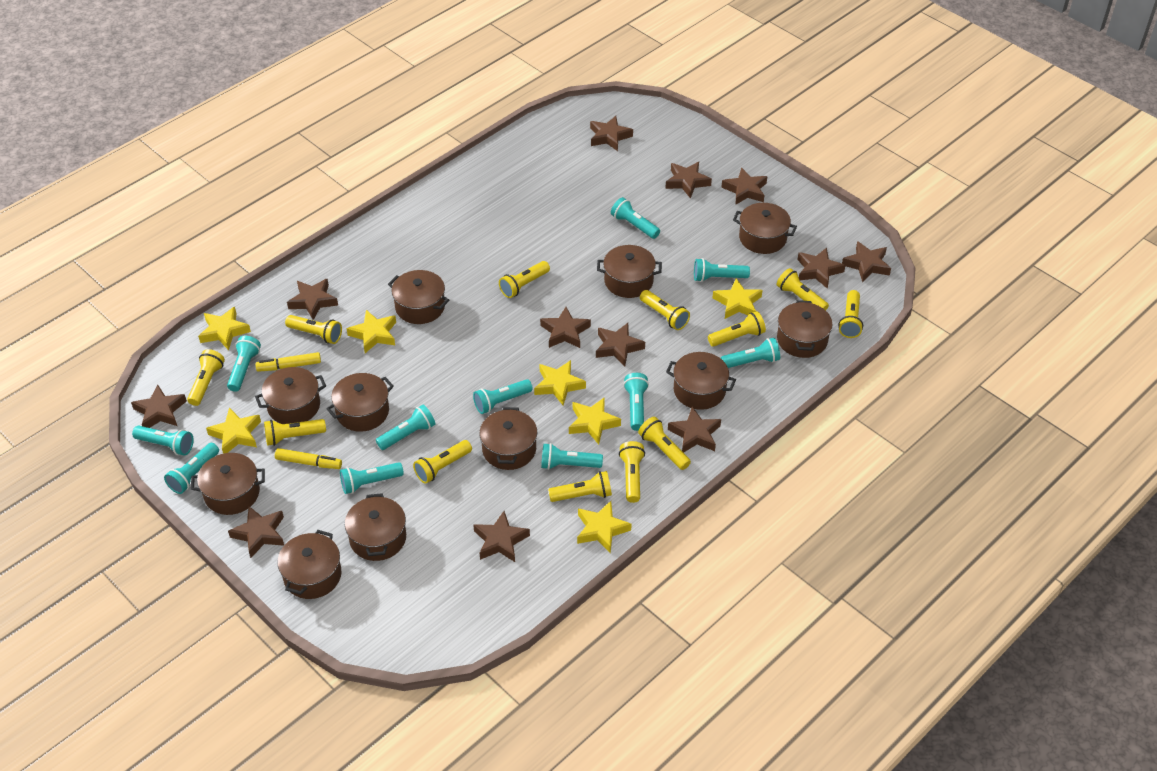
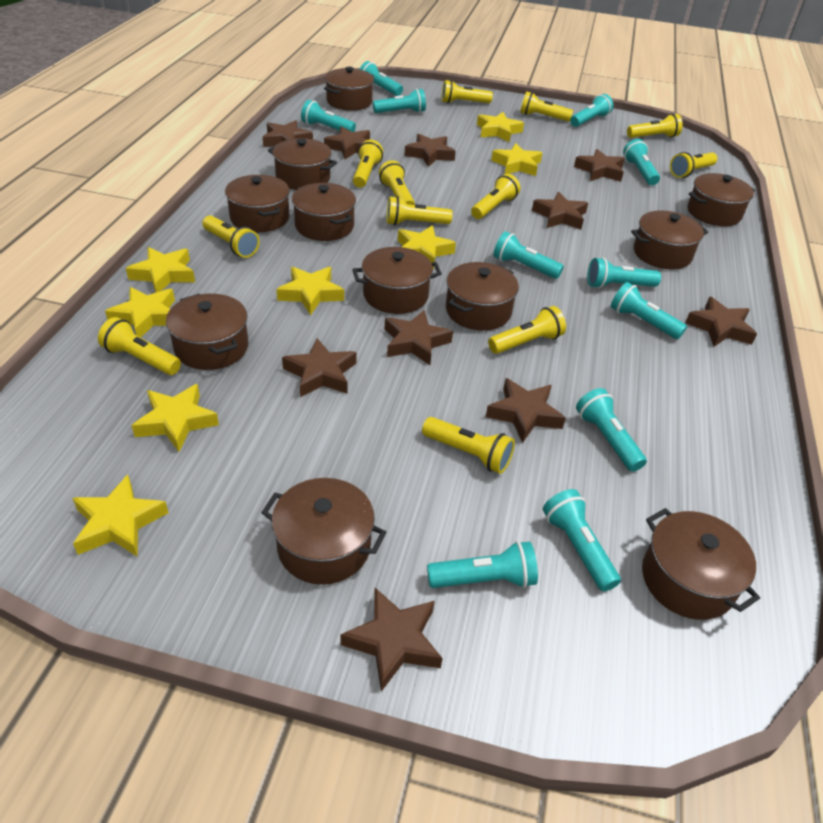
brown star: [131,384,187,428] [228,506,284,558] [287,279,338,320] [473,511,530,562] [540,307,591,348] [590,116,633,151] [596,323,645,366] [665,162,712,199] [668,407,721,453] [721,167,767,205] [797,248,845,289] [842,241,891,282] = 12 -> [263,120,313,147] [282,338,357,397] [324,127,370,159] [340,588,443,692] [385,310,453,365] [404,134,456,167] [486,378,566,443] [532,192,588,230] [574,149,625,182] [685,297,757,347] = 10
yellow marker: [255,352,321,372] [275,448,342,469] = 2 -> none = 0
yellow star: [198,307,251,350] [206,407,261,454] [347,310,396,353] [534,360,586,405] [569,397,621,444] [577,501,632,553] [712,278,762,319] = 7 -> [73,475,169,557] [105,287,175,338] [126,247,195,292] [131,384,219,452] [276,267,344,315] [398,225,456,269] [477,112,524,142] [491,143,542,176] = 8

